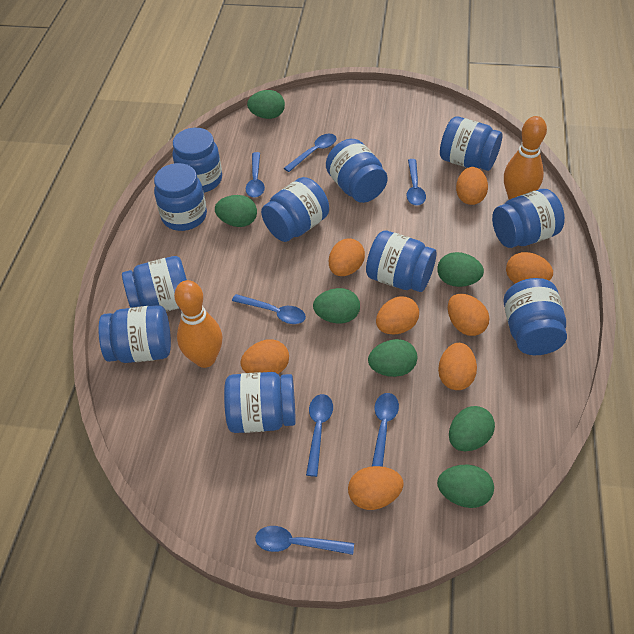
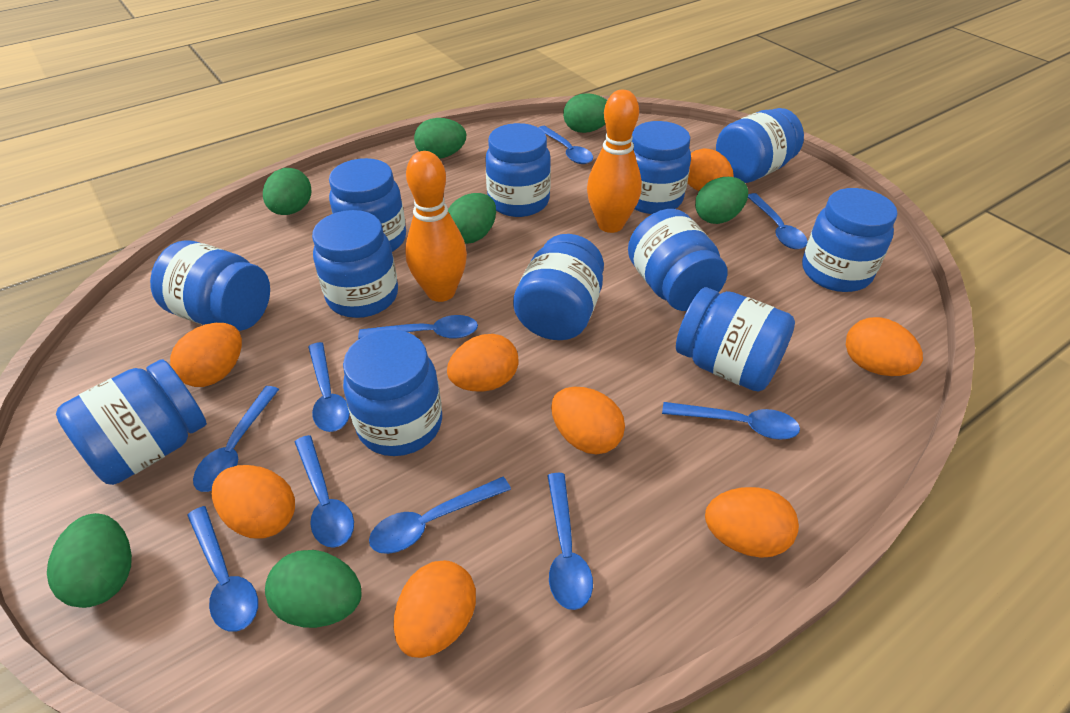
blue jar: [98,305,171,363] [122,256,187,312] [154,163,207,231] [172,128,222,193] [224,372,296,433] [261,177,329,242] [326,139,388,203] [366,230,436,292] [440,116,502,171] [492,189,565,248] [503,278,567,355] = 11 -> [56,359,207,485] [150,240,270,331] [312,210,398,318] [329,158,406,252] [343,330,442,456] [485,123,551,217] [513,234,604,340] [628,209,728,311] [632,121,691,214] [676,287,795,392] [716,108,804,183] [802,188,897,292] = 12
blue spoon: [232,294,306,324] [246,152,265,197] [255,526,354,555] [284,134,337,172] [306,394,333,477] [372,393,399,467] [406,159,426,205] = 7 -> [187,506,258,632] [193,386,279,492] [295,435,354,548] [308,342,350,432] [358,315,478,339] [369,477,511,554] [538,126,593,164] [547,473,593,610] [662,402,800,439] [748,193,808,249] = 10

